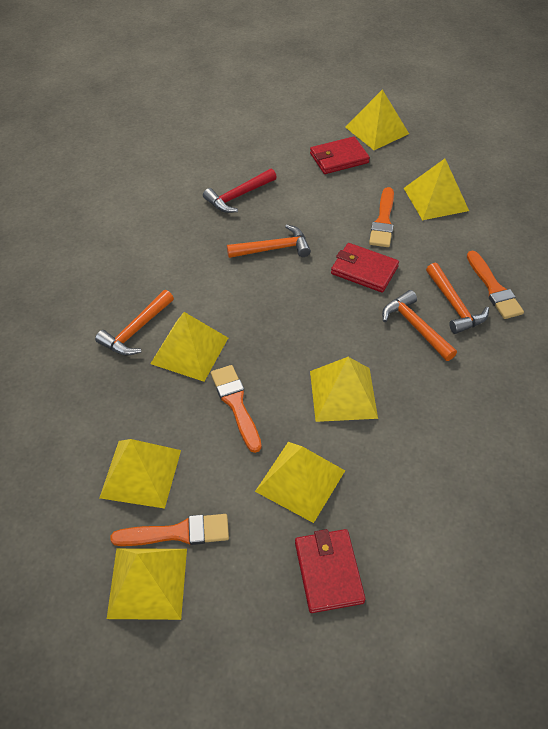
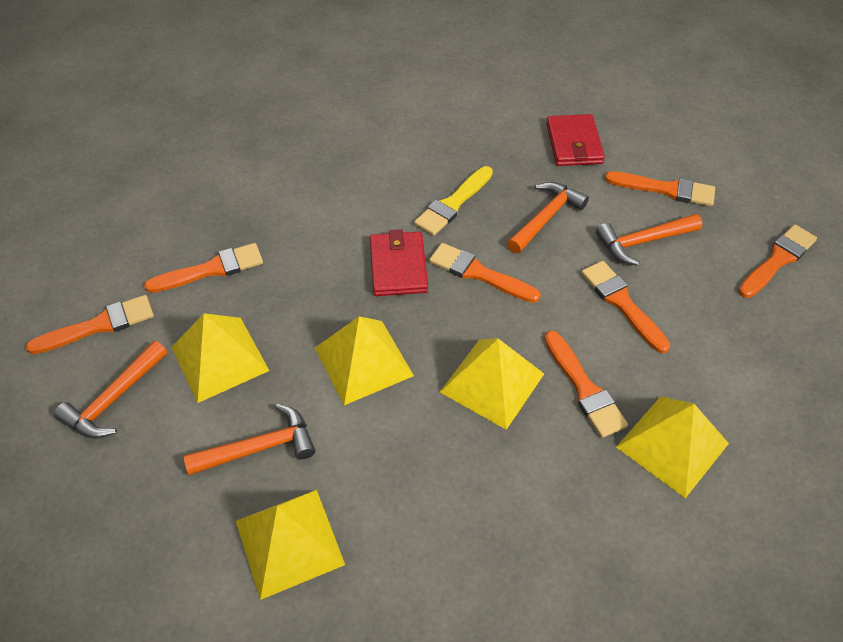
orange brush: [110,514,229,546] [210,365,262,453] [369,187,394,247] [467,251,524,319] = 4 -> [26,295,154,354] [144,243,263,293] [429,243,541,303] [544,331,628,438] [581,261,671,353] [605,171,715,206] [738,224,817,298] = 7
red hammer: [203,169,277,213] = 1 -> none = 0
red wallet: [295,529,366,613] [310,136,370,174] [331,243,399,293] = 3 -> [370,229,428,296] [546,114,605,166] = 2
yellow brush: none = 0 -> [414,166,493,236] = 1
yellow pyramid: [99,439,181,509] [107,548,187,620] [150,312,228,382] [255,442,345,523] [310,357,378,422] [345,89,409,150] [404,159,469,220] = 7 -> [171,313,269,403] [236,490,345,600] [315,316,414,405] [440,338,544,430] [616,396,729,498] = 5

